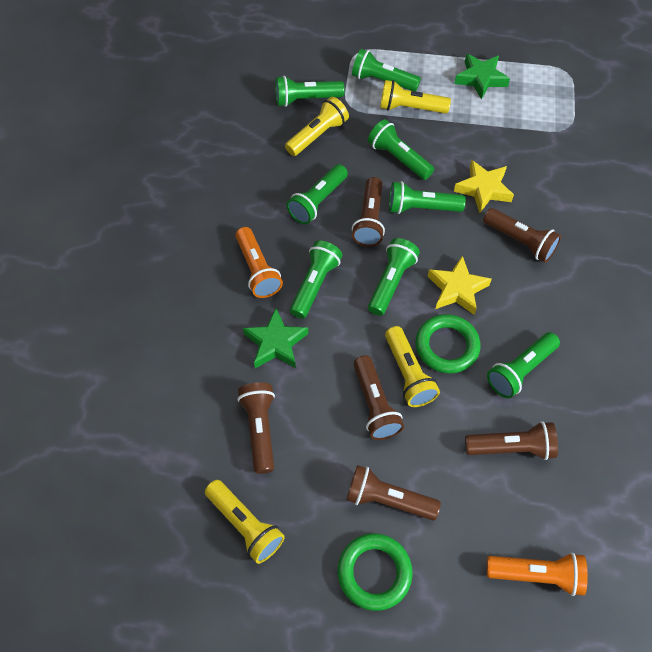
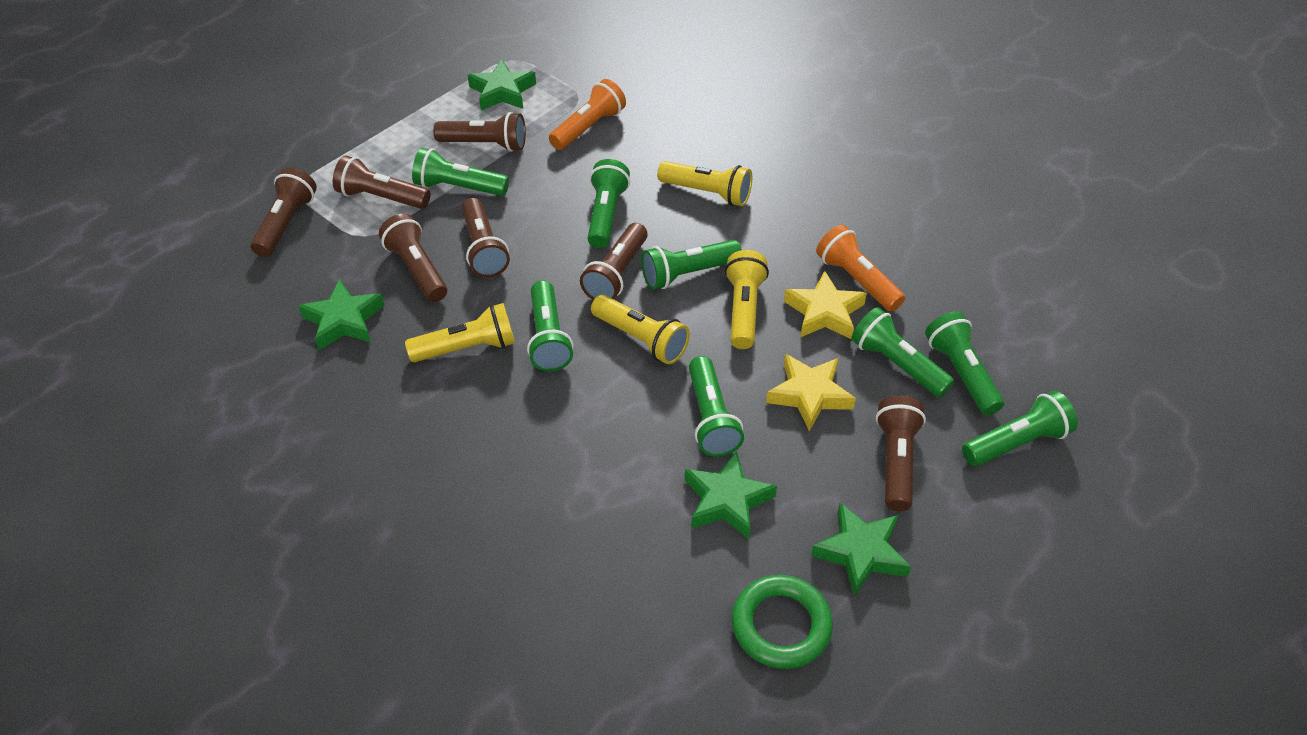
brown flashlight: [237,383,275,474] [347,465,441,520] [352,177,385,247] [354,355,404,440] [465,421,558,460] [483,208,561,263] = 6 -> [251,168,317,257] [333,155,430,209] [379,214,447,302] [433,112,526,152] [462,198,510,277] [580,223,648,300] [876,396,926,511] = 7
green ring: [337,534,413,611] [415,314,480,374] = 2 -> [732,575,833,669] = 1
green star: [243,308,308,368] [455,54,510,100] = 2 -> [299,279,385,350] [467,59,536,110] [685,451,777,539] [811,503,911,597] = 4

